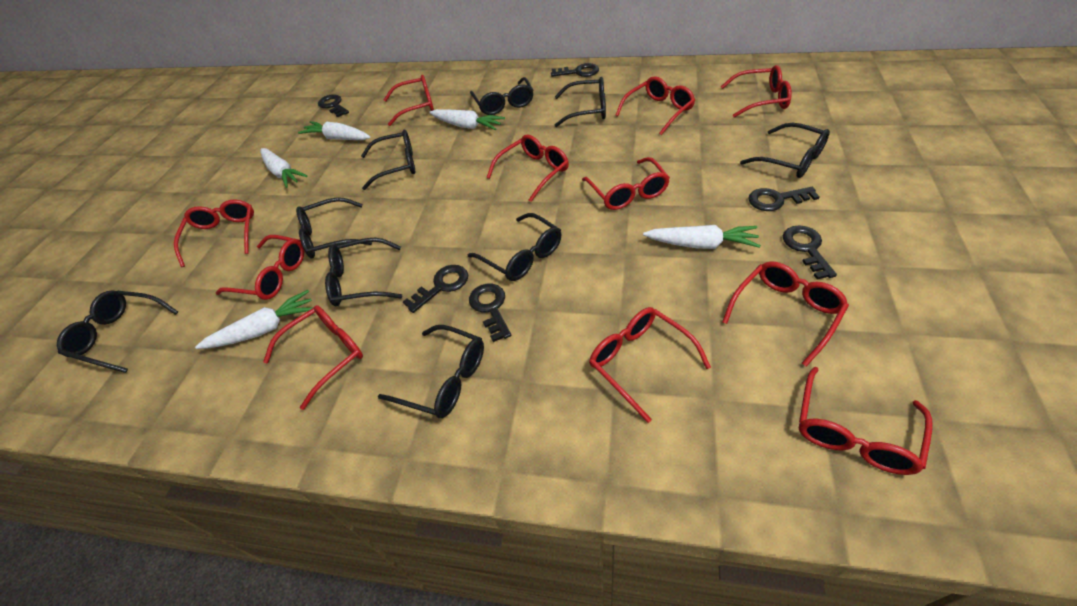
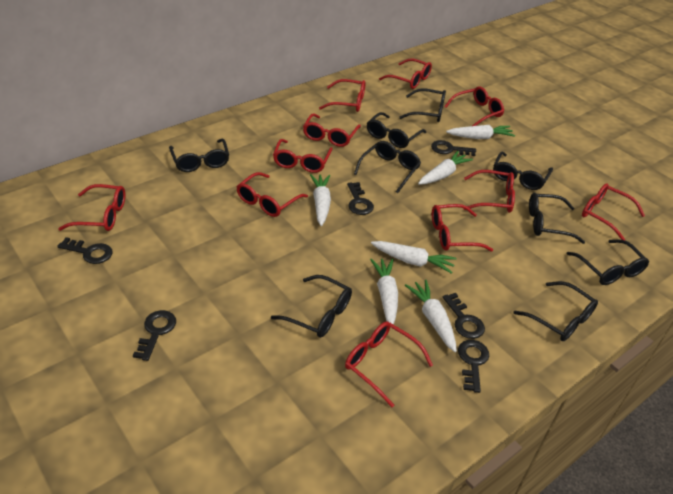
white carrot: [195,290,312,349] [260,148,307,188] [298,121,370,140] [429,109,505,130] [643,225,761,249] = 5 -> [310,174,331,226] [370,259,398,325] [371,241,457,274] [405,280,457,352] [418,151,473,185] [446,125,515,139] = 6

